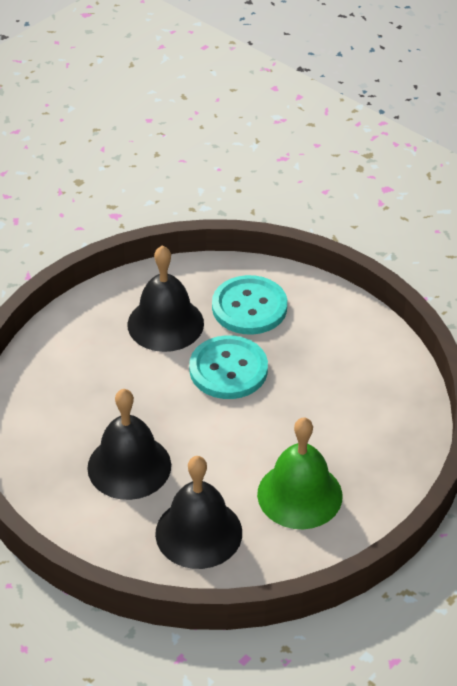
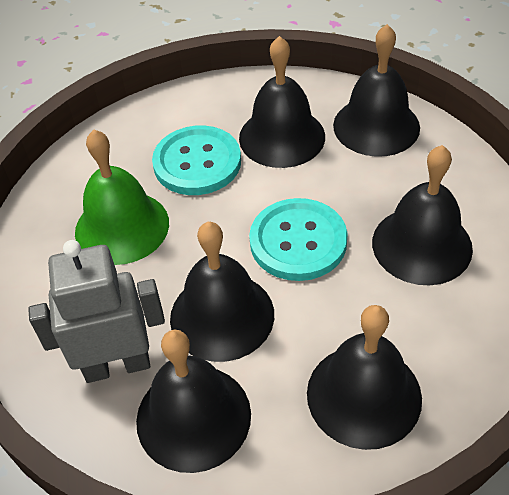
black bell: [87,389,171,500] [128,245,204,352] [155,456,242,569] = 3 -> [136,330,251,473] [170,222,274,362] [239,36,325,168] [307,305,422,450] [333,24,420,157] [372,145,473,285] = 6
grey robot: none = 0 -> [28,240,165,383] = 1

